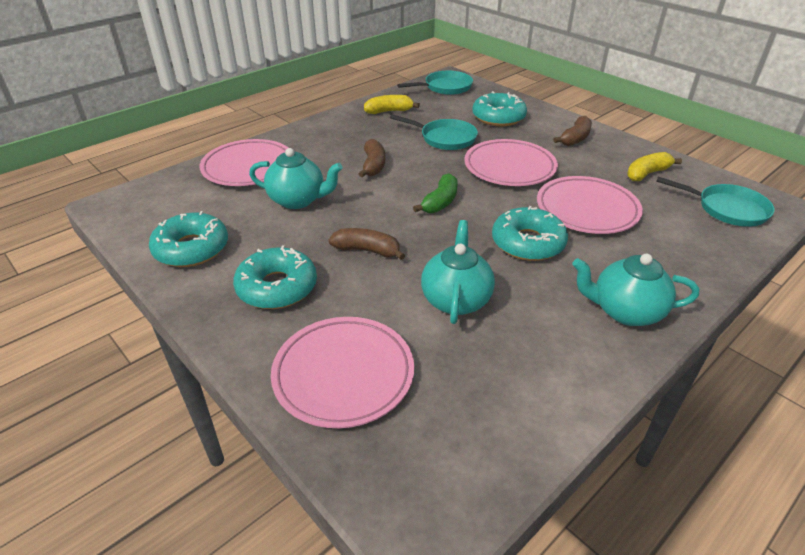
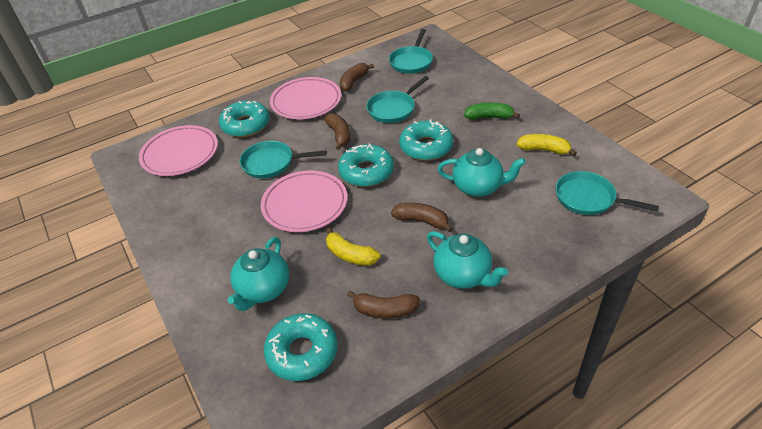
brown banana: [329,228,405,260] [359,139,385,177] [553,116,592,146] = 3 -> [324,113,350,150] [340,63,374,92] [347,291,420,318] [391,203,453,232] = 4
pink plate: [200,139,288,186] [271,317,414,428] [465,139,558,186] [537,176,643,234] = 4 -> [139,125,218,176] [261,170,347,232] [270,77,341,119] = 3
turquoise pan: [390,114,478,150] [397,71,473,95] [656,177,775,227] = 3 -> [240,141,327,178] [366,76,429,123] [389,29,433,74] [556,171,659,215] = 4

